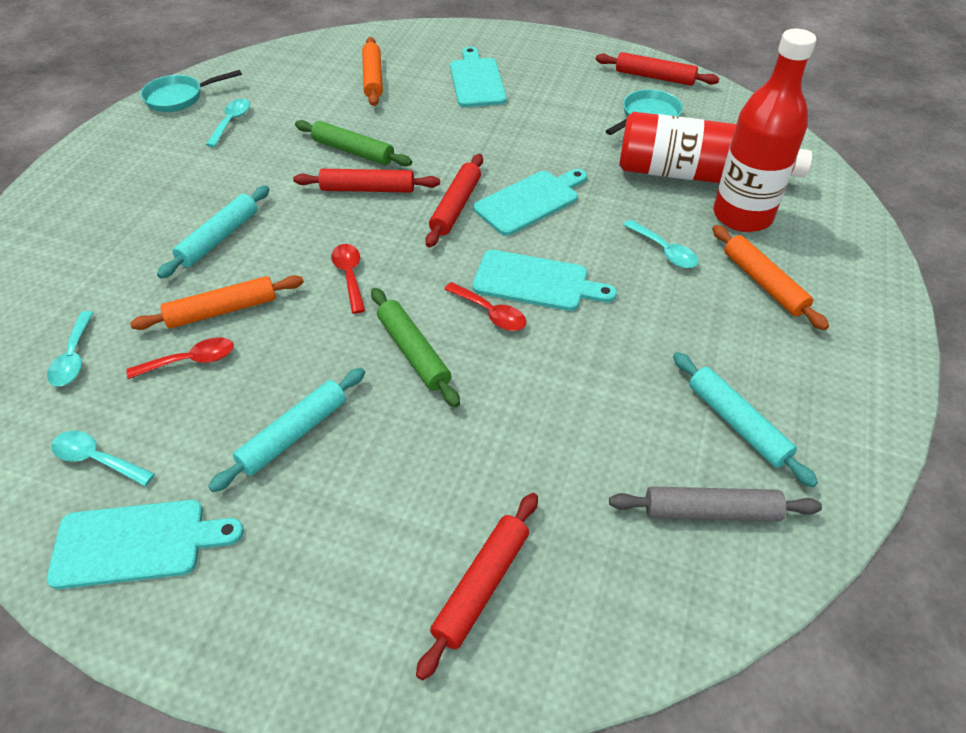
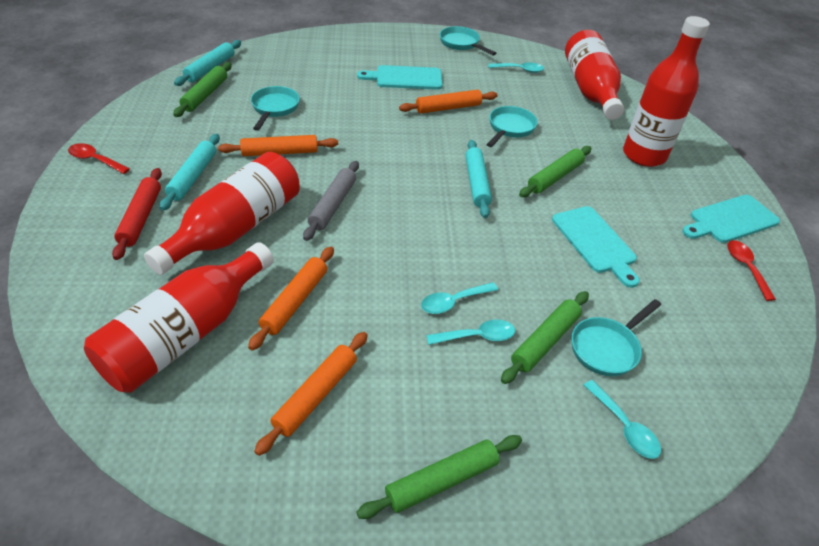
green rolling pin: [295,120,412,166] [371,288,460,407] = 2 -> [173,62,232,117] [356,435,522,519] [501,291,589,384] [519,146,592,197] = 4
orange rolling pin: [130,275,304,330] [362,37,383,106] [712,225,829,330] = 3 -> [218,135,338,156] [248,247,334,350] [254,332,368,456] [399,89,498,114] = 4
red bottle: [619,112,812,183] [713,29,816,232] = 2 -> [84,242,274,393] [144,152,300,275] [565,30,624,120] [623,16,710,167] = 4
red rolling pin: [293,169,440,193] [416,493,538,681] [425,154,483,247] [596,52,720,86] = 4 -> [112,168,162,260] = 1
red spoon: [126,337,234,379] [331,244,365,314] [444,282,526,331] = 3 -> [68,143,130,174] [727,240,776,301] = 2
turquoise cutting board: [47,500,244,589] [450,47,507,107] [472,250,617,311] [473,169,587,236] = 4 -> [357,65,443,90] [552,206,640,288] [682,195,780,243] = 3
turquoise pan: [141,70,242,112] [606,89,683,135] = 2 -> [251,86,300,131] [440,26,496,56] [486,106,538,147] [572,299,661,376] = 4

